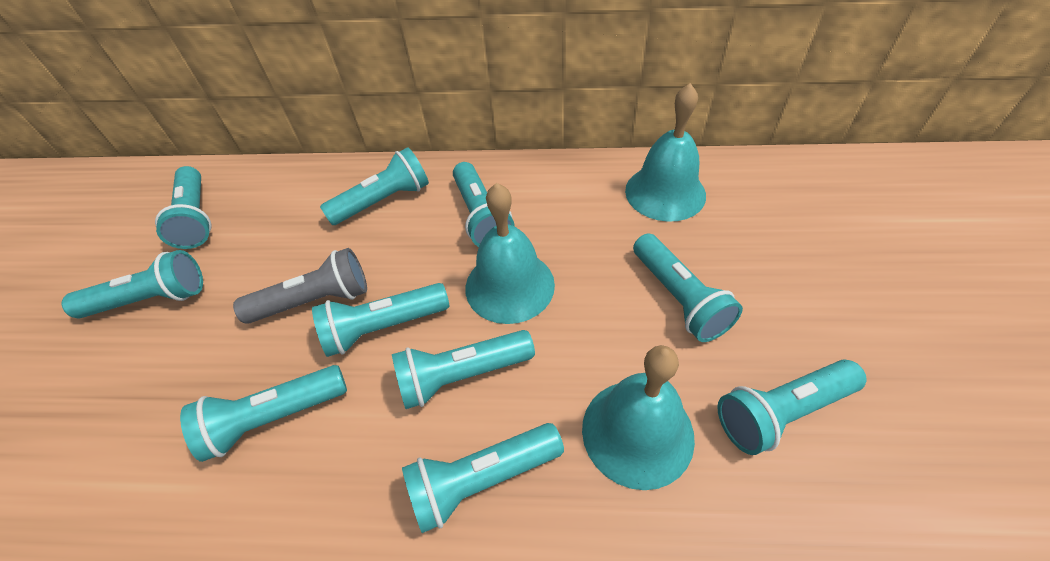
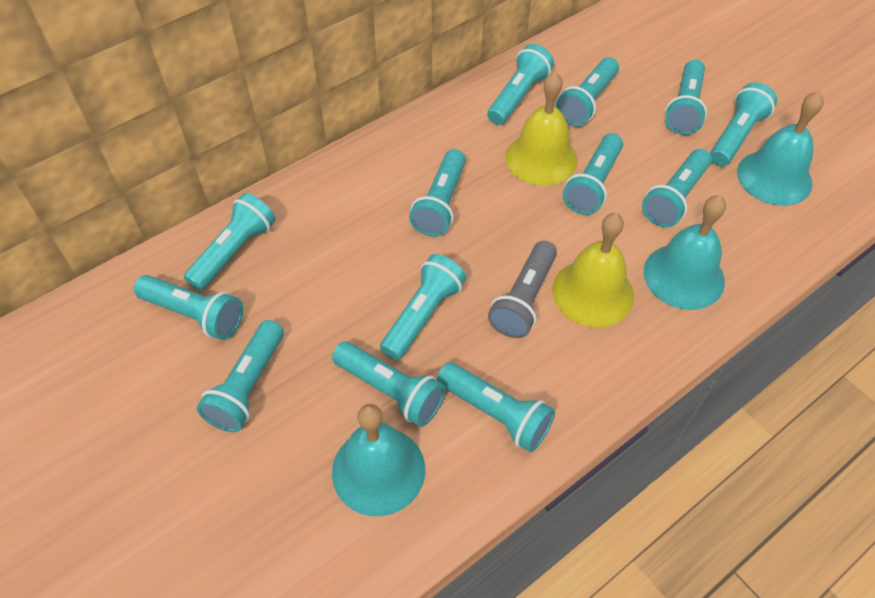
turquoise flashlight: [62,250,203,318] [155,166,212,249] [180,365,347,462] [312,283,449,357] [320,147,429,225] [392,330,535,409] [402,423,564,533] [453,162,515,247] [633,233,743,342] [717,360,867,455] = 10 -> [134,275,243,340] [184,193,276,291] [197,320,284,432] [332,342,445,427] [380,254,466,360] [409,149,466,237] [437,362,555,452] [487,44,554,125] [556,57,619,127] [562,133,623,215] [642,149,712,227] [665,60,707,135] [710,82,777,166] = 13
yellow bell: none = 0 -> [505,72,578,186] [552,213,634,328] = 2

